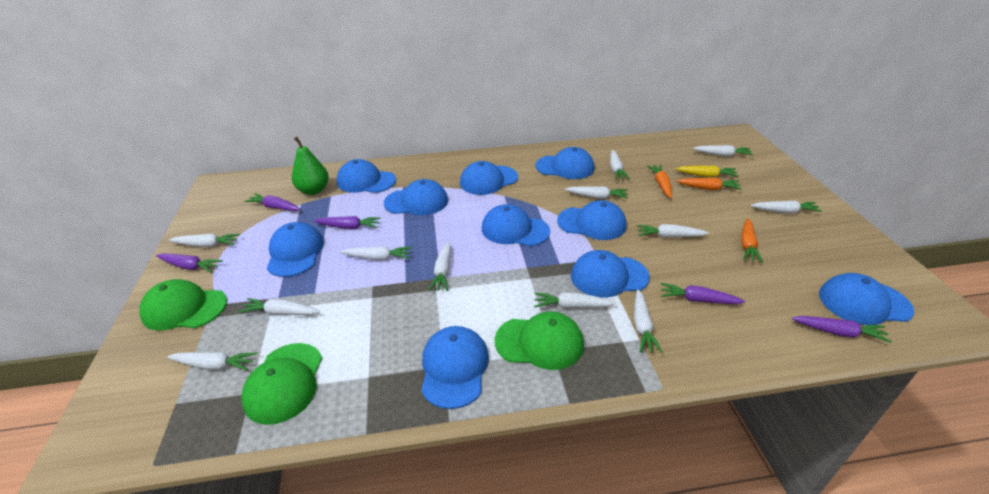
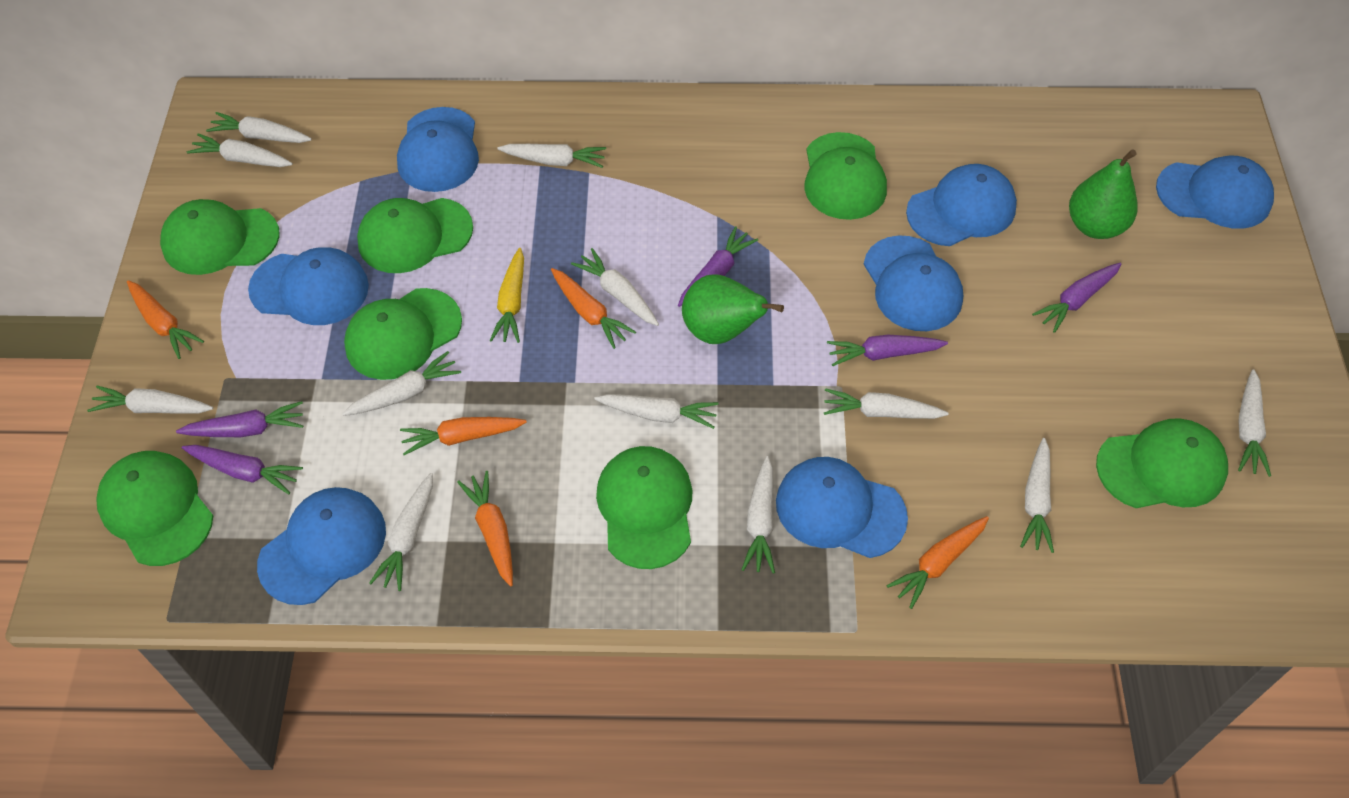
blue cap: [267,222,324,277] [336,159,396,193] [384,179,448,215] [421,326,489,409] [460,161,518,195] [482,204,550,246] [535,147,594,179] [557,200,627,240] [571,250,650,298] [819,273,914,325] = 10 -> [248,247,369,325] [257,487,386,605] [397,107,479,192] [776,457,908,558] [863,235,963,331] [906,164,1017,246] [1156,156,1274,229] = 7
green cap: [139,279,227,331] [241,343,322,425] [495,311,584,370] = 3 -> [96,451,213,566] [160,199,280,275] [344,288,462,380] [357,198,473,273] [596,446,692,569] [804,132,887,220] [1096,418,1228,508] = 7
green pear: [292,137,329,195] = 1 -> [682,274,784,344] [1069,149,1138,239] = 2
orange carrot: [647,165,672,198] [676,178,742,190] [741,218,763,263] = 3 -> [127,280,204,359] [400,417,527,455] [457,471,513,586] [551,268,636,349] [886,516,989,609] = 5

